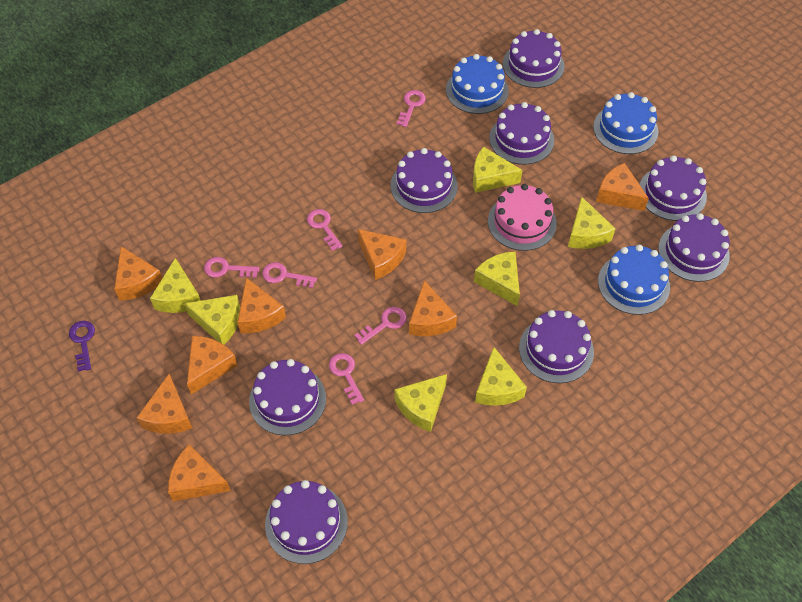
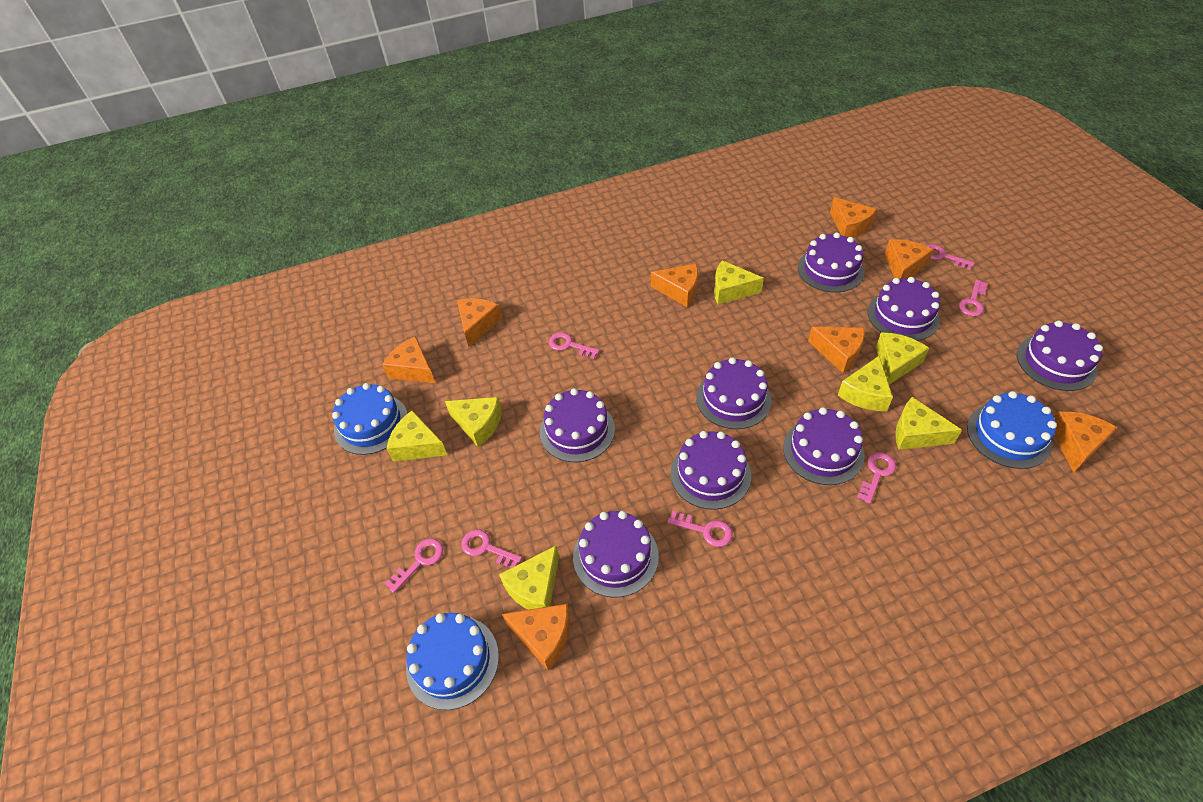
pink cake: [488,184,557,251] = 1 -> none = 0
pink key: [204,257,259,278] [262,262,317,288] [307,209,343,251] [329,353,364,405] [355,307,407,345] [397,90,426,127] = 6 -> [385,539,443,593] [461,530,522,568] [549,332,600,359] [667,511,733,547] [857,452,896,504] [926,244,975,270] [958,280,988,316] = 7
purple key: [69,321,95,372] = 1 -> none = 0

